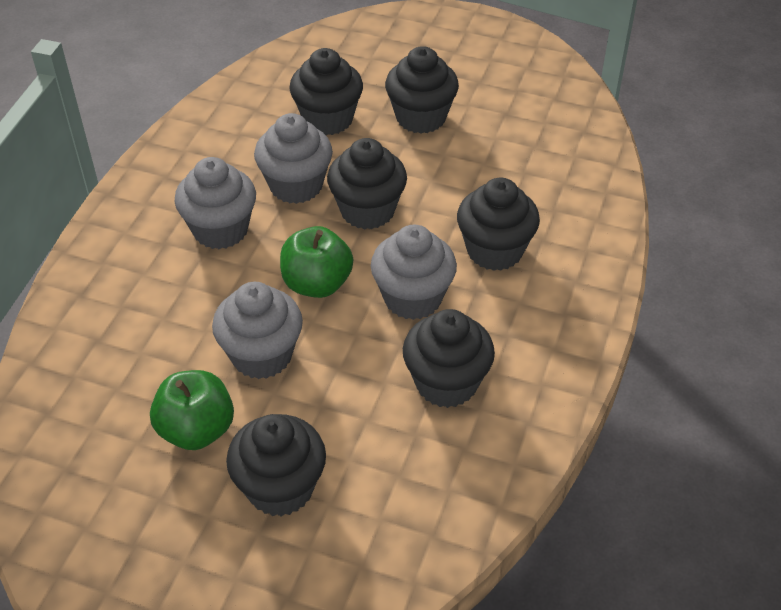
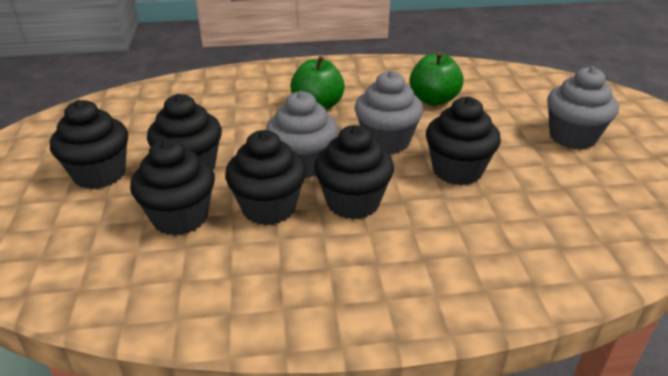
grey cupcake: [175,157,256,249] [212,282,303,379] [254,113,333,204] [371,225,457,320] = 4 -> [266,91,338,178] [354,71,423,154] [547,67,619,150] = 3

